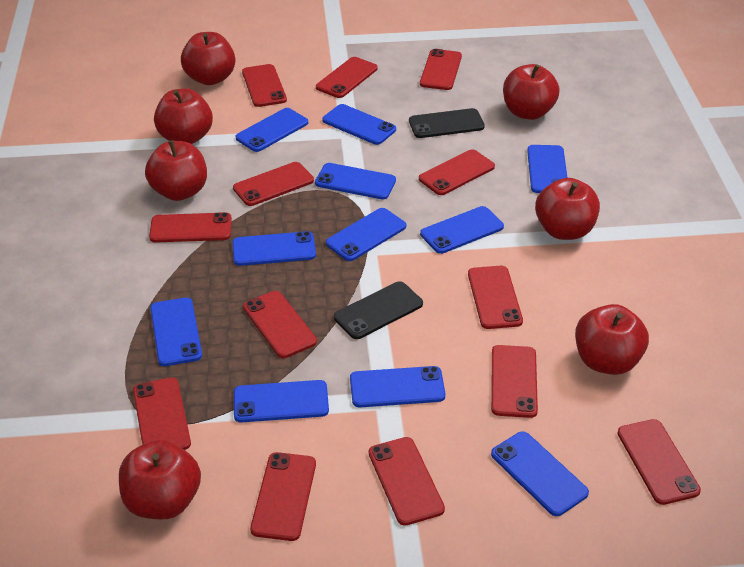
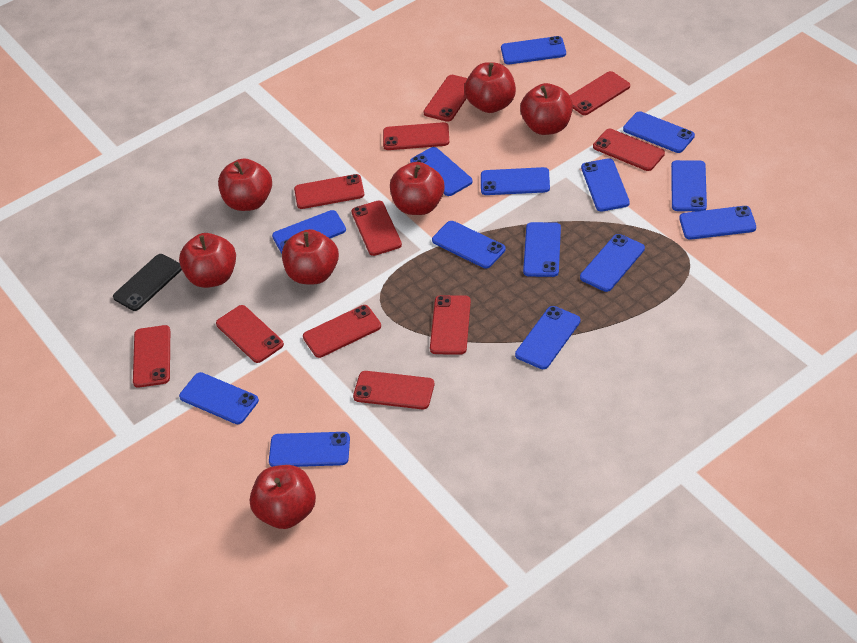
black phone: [334,281,423,339] [409,108,485,138] = 2 -> [113,254,182,311] = 1
blue phone: [150,297,202,366] [232,231,316,266] [234,380,329,423] [236,108,308,152] [315,163,396,199] [322,104,396,145] [326,208,406,261] [350,366,446,407] [420,206,504,254] [491,431,589,516] [527,145,567,193] = 11 -> [179,372,259,424] [269,432,350,467] [272,210,346,254] [410,147,473,196] [432,221,505,268] [481,167,550,195] [501,36,566,65] [515,306,581,369] [523,222,561,277] [580,234,645,292] [581,158,630,212] [623,111,695,153] [671,160,707,211] [679,206,756,240] = 14
red phone: [133,377,191,450] [149,212,232,243] [233,162,314,206] [242,64,287,107] [243,291,317,358] [250,452,316,541] [316,57,378,98] [369,437,445,526] [419,149,495,195] [420,49,462,90] [468,266,523,329] [491,345,538,418] [617,419,701,505] = 13 -> [133,325,170,388] [216,305,284,363] [294,174,364,209] [303,305,381,358] [351,200,402,256] [353,371,434,409] [383,122,449,150] [423,75,467,122] [430,295,471,355] [570,71,630,115] [593,129,665,171] = 11

